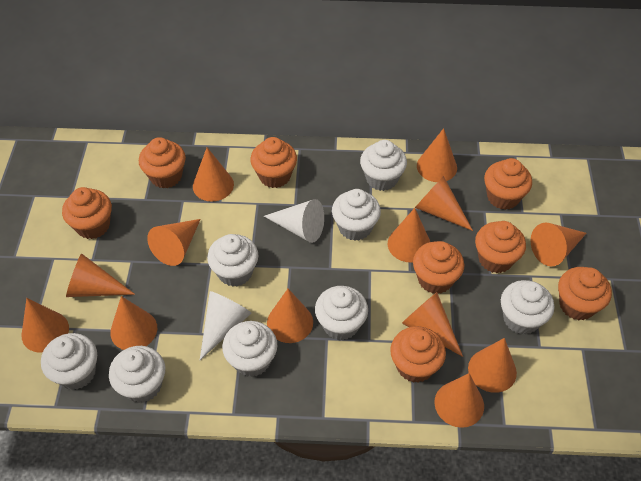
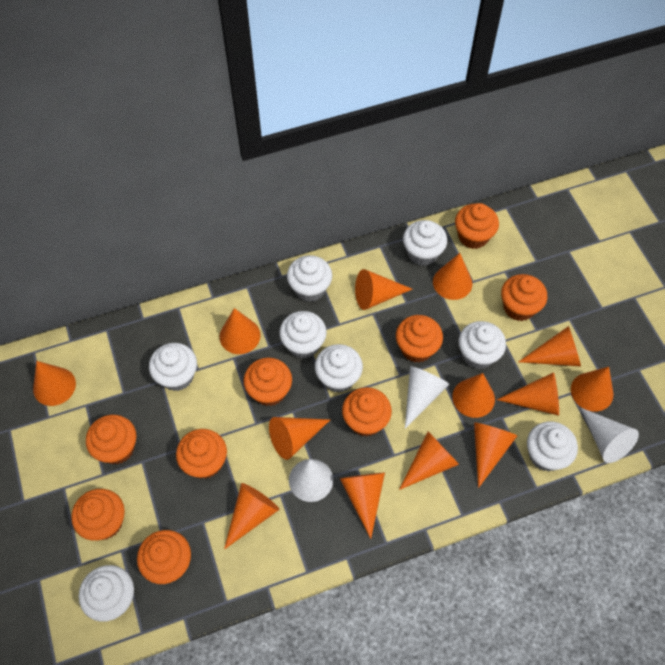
orange cupcake: [62,187,112,239] [139,137,186,188] [250,137,297,188] [390,326,446,383] [413,241,464,294] [475,221,526,273] [484,158,532,210] [558,267,612,320] = 8 -> [71,489,125,541] [86,415,136,464] [137,530,191,584] [176,429,227,479] [244,358,292,406] [342,387,392,437] [396,315,443,363] [455,203,499,249] [501,274,547,321] = 9
white cone: [200,291,251,360] [264,199,324,243] = 2 -> [289,459,333,502] [405,366,449,429] [580,407,639,463] = 3

